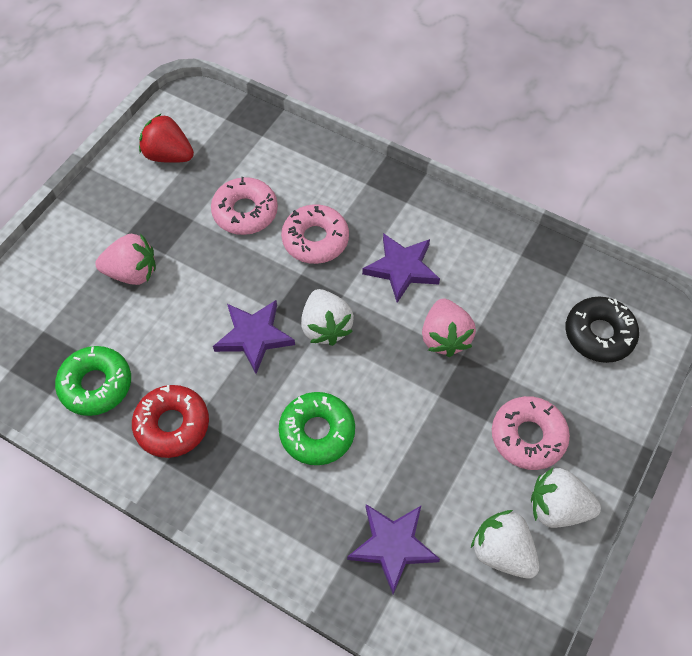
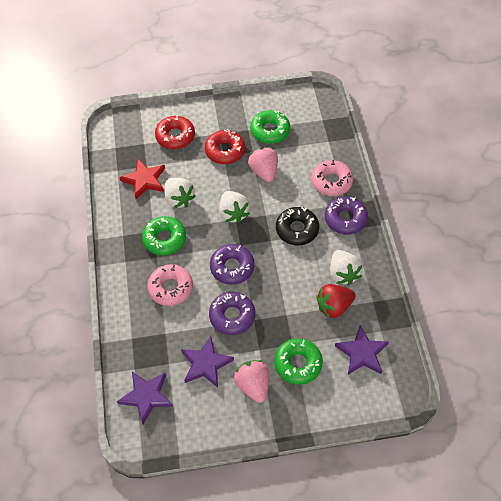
green donut: [55,346,131,416] [279,392,355,465] = 2 -> [142,216,186,255] [250,110,290,144] [274,338,323,385] = 3
pink donut: [211,177,278,235] [281,204,349,264] [492,396,570,470] = 3 -> [147,264,193,306] [311,160,353,196] = 2
purple donut: none = 0 -> [209,292,255,335] [210,244,255,285] [325,196,368,234] = 3
red donut: [132,385,209,458] = 1 -> [155,115,195,149] [205,129,245,164] = 2
red star: none = 0 -> [120,159,165,199] = 1

